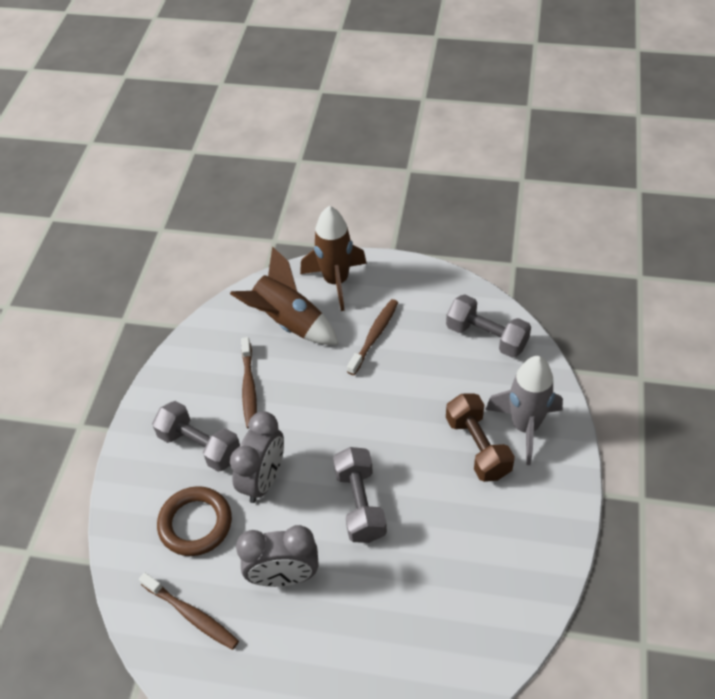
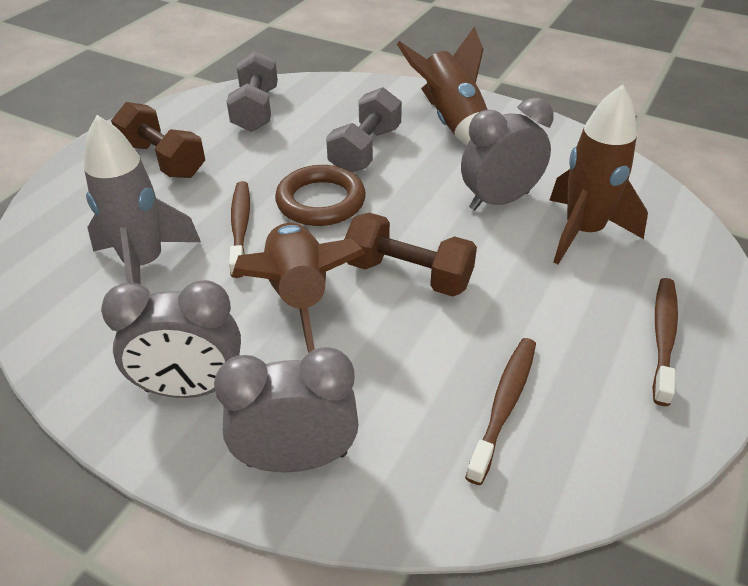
brown dumbbell: [446,394,515,482] = 1 -> [111,102,205,178] [344,213,477,297] = 2
brown rocket: [230,246,338,345] [300,206,367,311] = 2 -> [232,223,366,353] [397,26,488,146] [549,84,648,264] = 3
grey clock: [230,411,284,503] [236,525,319,587] = 2 -> [101,280,241,398] [214,347,358,472] [461,97,553,210] = 3
grey dumbbell: [152,401,240,472] [333,447,387,543] [446,294,531,358] = 3 -> [226,50,278,132] [326,87,402,172] = 2

